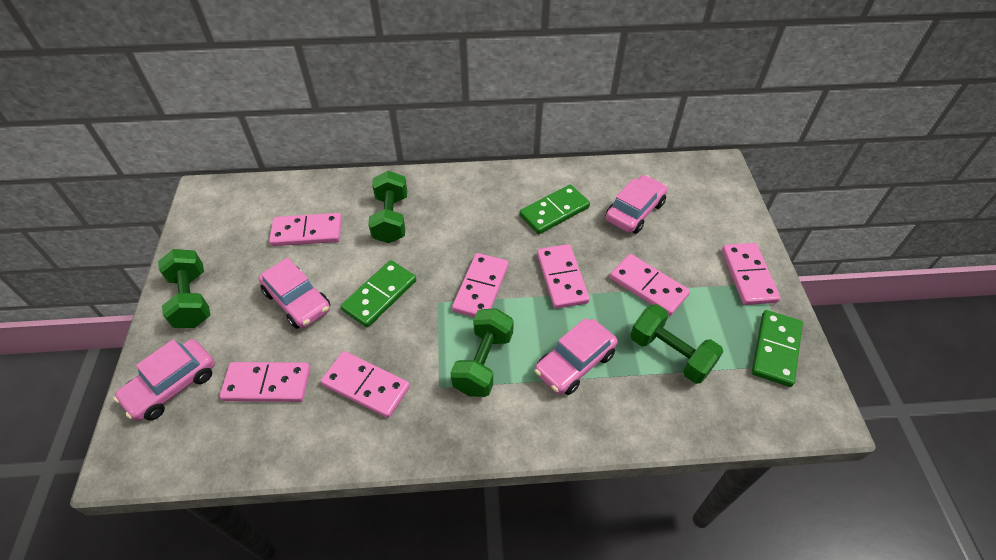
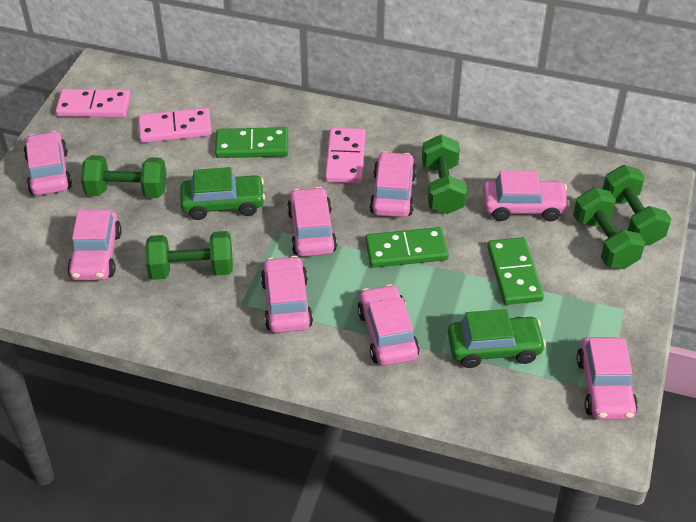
green car: none = 0 -> [180,167,265,220] [448,309,546,368] = 2
green dumbbell: [158,249,210,328] [368,171,407,243] [450,308,514,397] [630,304,723,384] = 4 -> [81,155,166,198] [145,231,233,280] [422,135,467,214] [573,188,645,269] [603,165,671,246] = 5
pink car: [114,339,215,421] [259,258,330,329] [535,318,618,395] [606,175,668,234] = 4 -> [24,131,72,196] [67,210,122,281] [261,256,313,333] [287,187,337,257] [357,284,420,366] [370,151,417,217] [483,171,570,221] [576,337,638,420] = 8
pink domino: [220,362,310,402] [269,213,342,246] [321,351,410,418] [452,253,508,317] [537,244,590,309] [610,254,690,316] [722,243,780,305] = 7 -> [56,89,131,117] [138,108,212,143] [325,128,365,183] = 3

